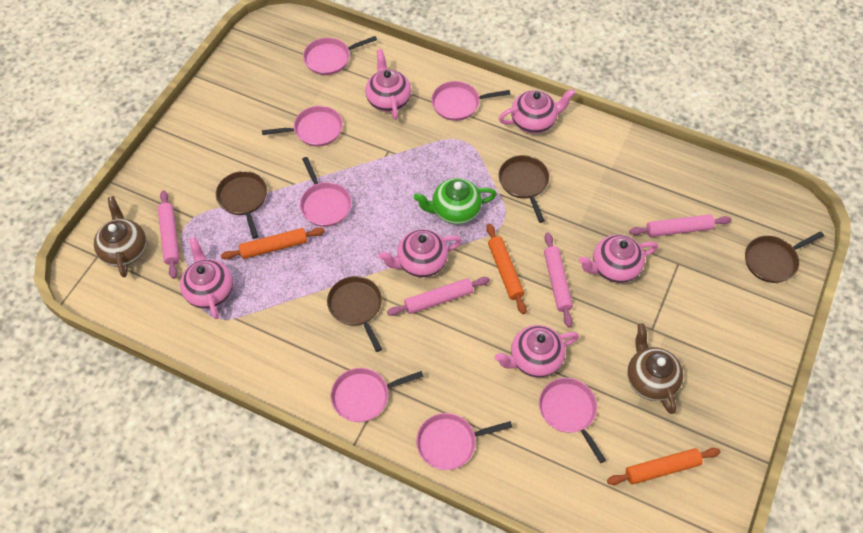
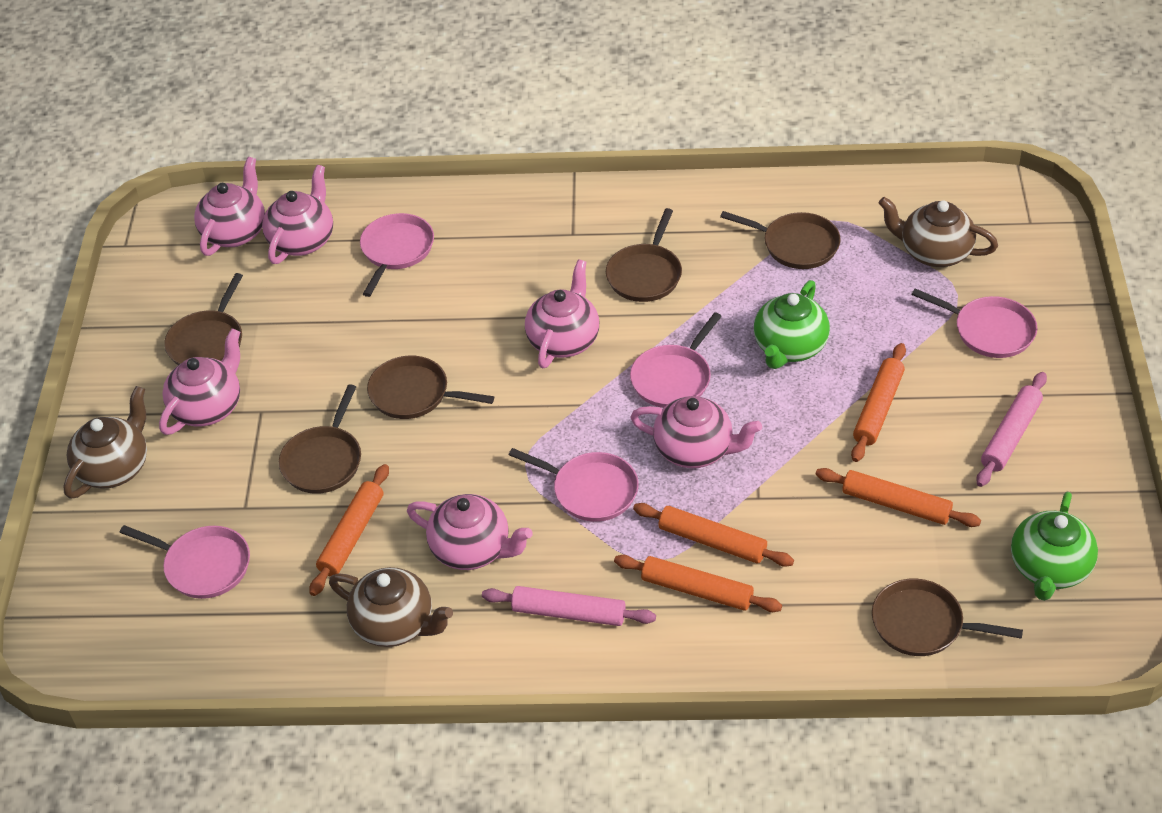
brown pan: [216,171,267,239] [327,276,382,352] [499,155,549,223] [745,231,824,283] = 4 -> [164,273,243,365] [279,384,361,494] [367,356,494,419] [606,208,682,302] [720,211,841,269] [872,579,1023,656] = 6
brown teapot: [94,196,146,277] [627,323,683,414] = 2 -> [63,386,147,499] [329,567,453,647] [879,197,998,267] = 3
green teapot: [414,178,497,224] = 1 -> [754,280,830,369] [1011,492,1098,601] = 2
orange rolling pin: [221,227,325,260] [486,224,527,314] [607,448,720,485] = 3 -> [310,464,389,596] [614,555,782,612] [633,503,794,567] [815,468,981,527] [851,343,906,462] = 5
pink pan: [262,106,343,147] [300,157,352,227] [303,36,377,75] [331,368,423,422] [416,413,512,470] [431,81,510,121] [539,378,606,463] = 7 -> [119,525,250,599] [360,213,434,297] [509,448,638,522] [630,312,722,408] [911,288,1037,358] = 5
pink rolling pin: [158,190,180,279] [387,277,490,316] [544,232,573,327] [629,214,732,237] = 4 -> [482,586,656,626] [976,372,1047,487] = 2

